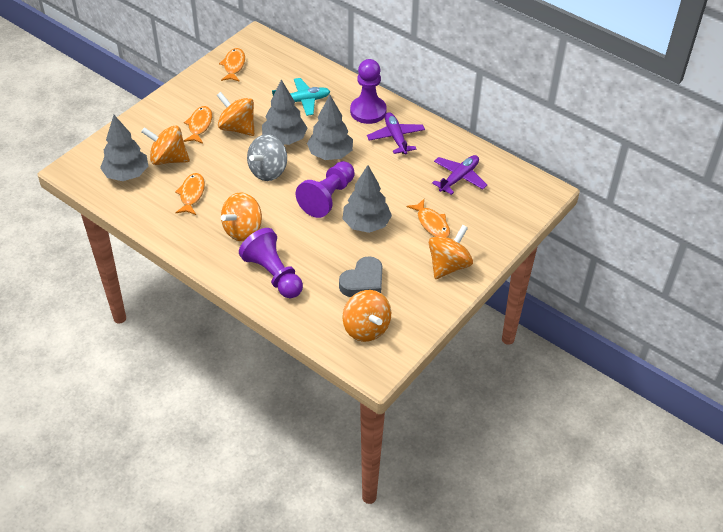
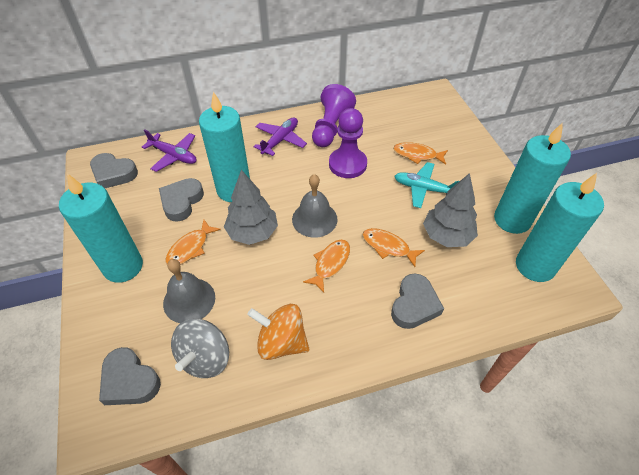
grey bell: none = 0 -> [163,259,215,323] [292,174,338,238] = 2
grey heart: [339,256,382,297] = 1 -> [90,153,138,188] [99,347,161,405] [159,178,204,222] [391,273,444,329] = 4
grey tree: [100,115,148,181] [262,79,307,145] [307,95,353,160] [343,165,392,233] = 4 -> [224,170,278,245] [423,173,478,247] = 2
orange spinning top: [141,126,190,165] [216,92,255,136] [221,192,262,241] [343,290,391,342] [429,225,473,279] = 5 -> [247,304,309,360] = 1
purple pawn: [239,228,303,298] [295,161,355,218] [350,59,387,124] = 3 -> [312,84,356,147] [329,108,367,178] = 2
turquoise candle: none = 0 -> [59,173,143,283] [199,91,250,202] [494,123,571,234] [516,173,604,282] = 4

